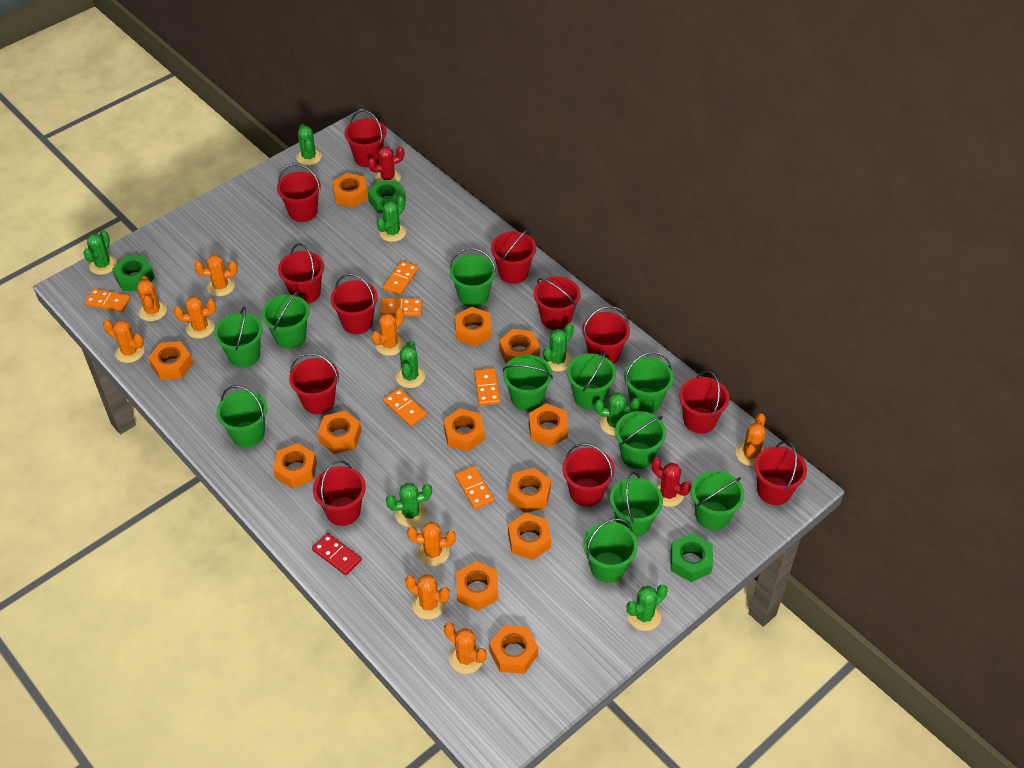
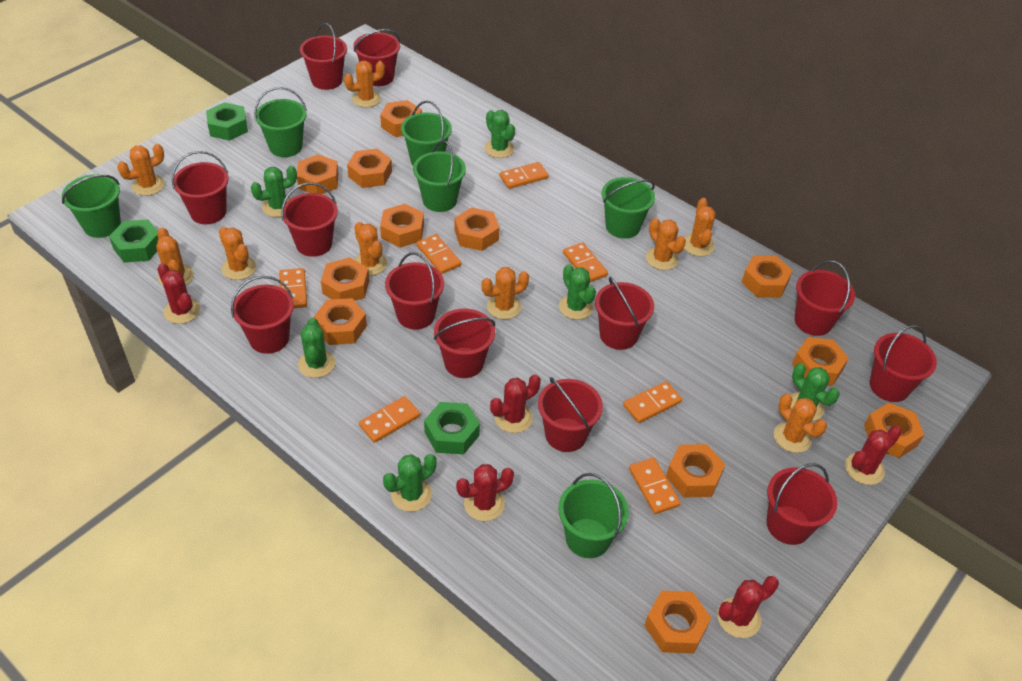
green bucket: [214,306,263,368] [216,385,267,448] [262,291,309,349] [450,248,496,308] [502,355,553,411] [567,350,616,410] [583,518,638,583] [610,472,663,537] [615,411,666,469] [624,352,674,413] [691,471,744,530] = 11 -> [62,174,121,238] [254,87,307,157] [401,101,452,165] [413,140,466,212] [558,473,629,558] [602,177,655,239] = 6
green cactus: [83,230,117,275] [296,124,322,166] [377,196,406,242] [386,483,432,527] [396,341,425,388] [543,323,574,372] [595,392,640,436] [627,584,668,631] = 8 -> [251,166,297,217] [298,318,335,378] [383,454,436,512] [484,110,515,158] [559,264,596,320] [791,363,840,421] = 6
orange domino: [85,288,131,312] [380,298,423,316] [383,261,419,295] [383,388,427,426] [455,466,494,509] [474,368,500,406] = 6 -> [279,268,307,308] [359,396,420,443] [417,234,461,274] [499,162,549,189] [563,242,608,282] [623,381,682,423] [629,458,681,514] = 7
red cactus: [368,146,404,182] [652,458,691,507] = 2 -> [157,263,200,324] [456,464,514,521] [490,374,541,433] [717,576,779,638] [845,426,902,485] = 5
red domino: [312,533,362,575] = 1 -> none = 0

